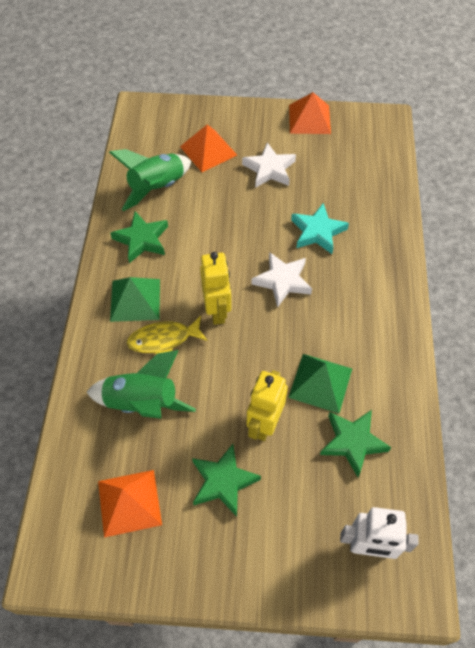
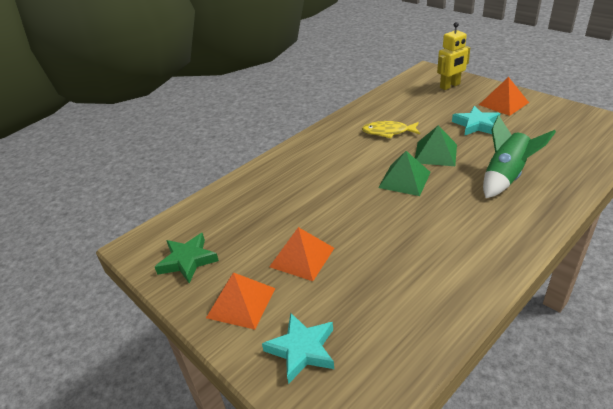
green rocket: [86,350,196,419] [109,149,191,211] = 2 -> [483,115,556,198] = 1
green star: [110,211,168,263] [192,444,261,517] [320,410,391,477] = 3 -> [155,233,219,283] = 1
turquoise star: [291,203,349,254] = 1 -> [262,312,334,384] [452,106,501,136] = 2
white robot: [340,507,419,559] = 1 -> none = 0
white star: [242,142,296,188] [252,252,312,308] = 2 -> none = 0
yellow robot: [200,252,231,325] [246,370,288,441] = 2 -> [437,22,470,90] = 1

